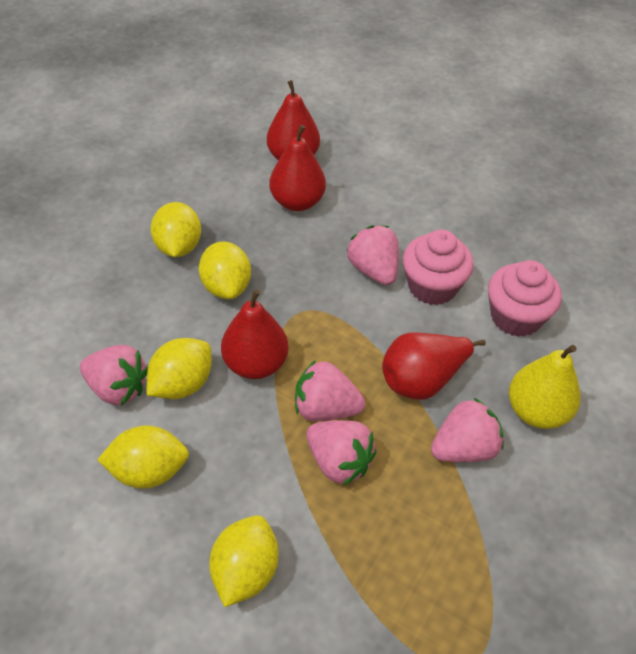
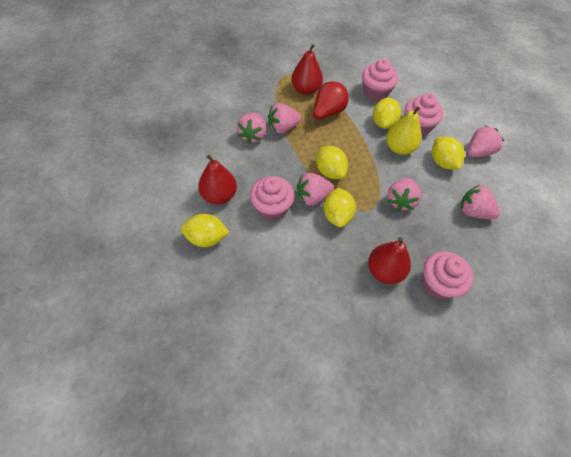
pink cupcake: [403,230,474,305] [488,260,562,337] = 2 -> [250,176,294,221] [362,59,398,101] [405,93,443,136] [422,251,473,299] = 4
pink strawberry: [80,345,148,406] [295,360,365,422] [306,420,376,486] [346,225,399,285] [431,398,504,462] = 5 -> [237,113,266,144] [268,103,302,134] [297,173,334,206] [387,178,422,211] [461,185,500,219] [467,125,504,157] = 6

